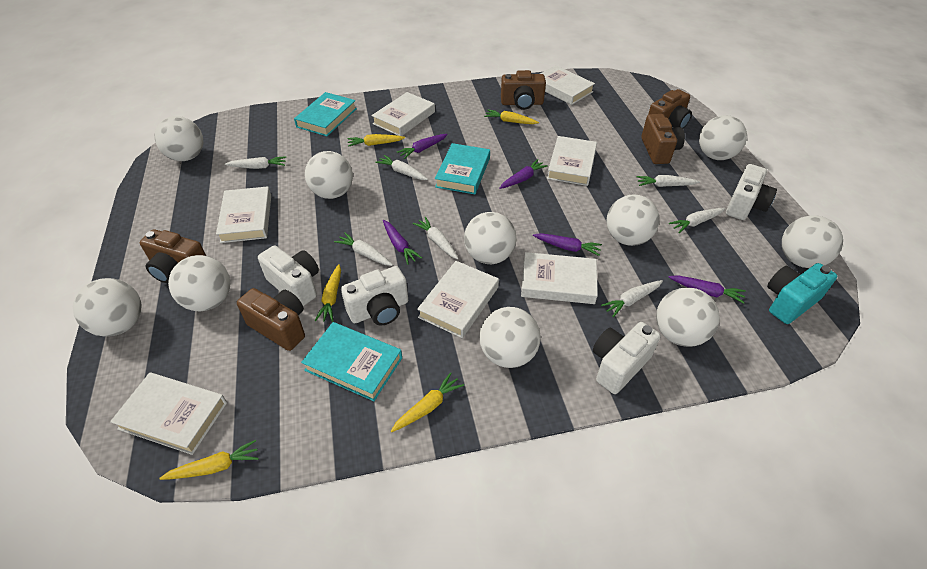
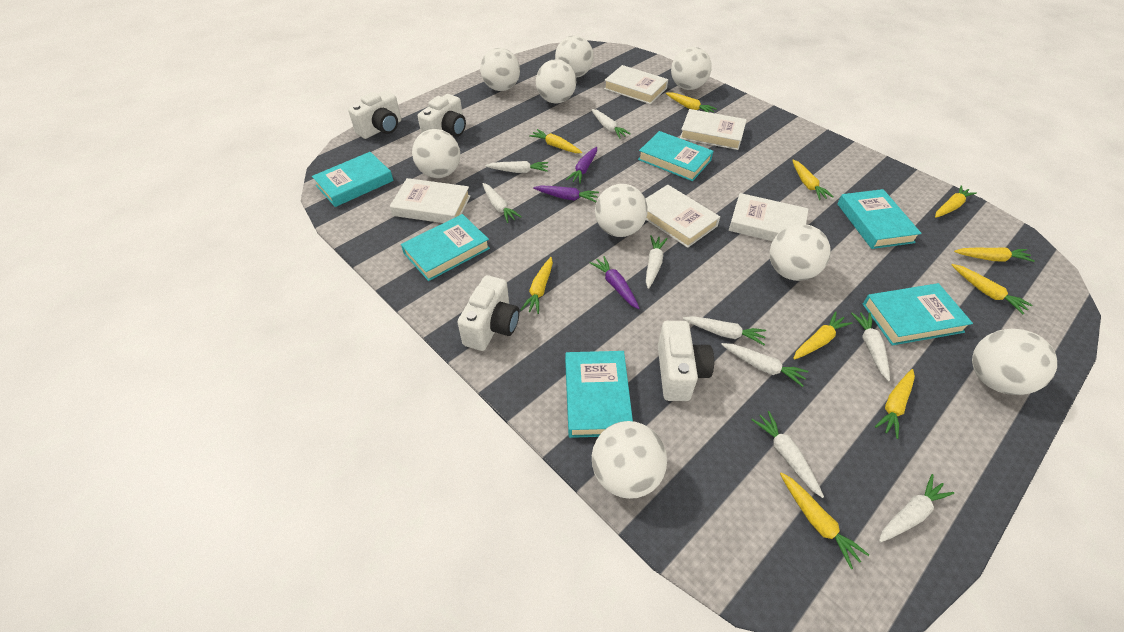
brown camera: [140,229,206,283] [237,288,305,351] [501,70,546,110] [641,114,685,164] [648,89,692,129] = 5 -> none = 0
purple carrot: [383,220,422,265] [397,134,448,159] [499,159,548,189] [533,233,602,256] [668,275,745,304] = 5 -> [533,185,599,202] [566,147,597,184] [590,256,639,309] = 3
turquoise book: [294,92,357,136] [301,322,402,401] [435,143,490,194] = 3 -> [312,152,394,207] [401,214,490,281] [565,351,633,438] [638,131,713,181] [837,189,922,249] [863,283,973,345] = 6
turquoise camera: [767,263,837,324] = 1 -> none = 0
white ball: [73,278,141,337] [155,116,203,161] [168,255,230,311] [305,151,353,199] [464,212,516,264] [479,307,541,368] [607,194,660,246] [656,288,720,347] [699,115,747,160] [782,215,843,268] = 10 -> [412,129,461,178] [480,48,520,91] [536,59,576,103] [555,35,594,78] [592,421,667,499] [595,184,648,237] [671,47,712,90] [769,224,831,281] [972,329,1057,395] = 9
white book: [110,372,227,455] [216,186,271,243] [372,92,435,136] [417,261,499,338] [521,252,598,304] [540,65,595,105] [547,136,597,186] = 7 -> [390,178,470,223] [604,65,668,104] [645,185,720,248] [680,109,747,150] [729,193,808,241] = 5
white carrot: [225,156,286,169] [334,232,393,266] [375,155,428,180] [413,217,459,259] [601,280,663,317] [637,175,700,187] [669,208,726,233] = 7 -> [482,183,522,223] [485,161,548,173] [591,109,631,138] [646,236,668,289] [683,316,766,345] [721,343,808,387] [751,411,824,498] [851,312,890,381] [879,474,954,542] = 9
yellow carrot: [159,440,259,480] [315,264,341,322] [348,134,405,147] [391,372,464,432] [484,109,539,124] = 5 -> [520,257,553,314] [529,129,582,153] [666,92,717,112] [780,472,869,569] [792,160,833,200] [793,311,852,360] [875,369,915,439] [935,185,977,218] [952,264,1033,314] [954,247,1034,262] = 10

